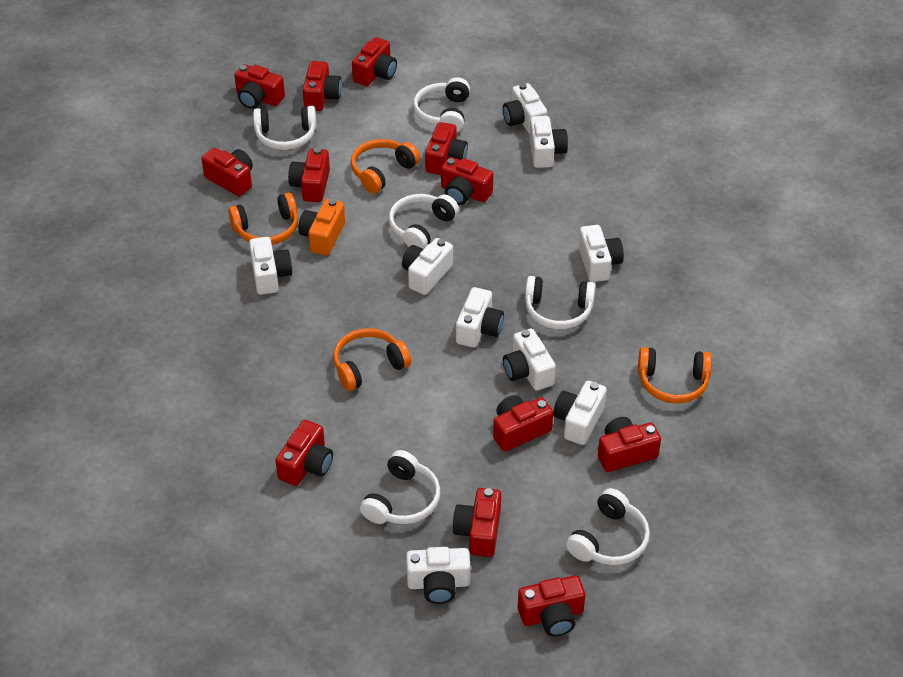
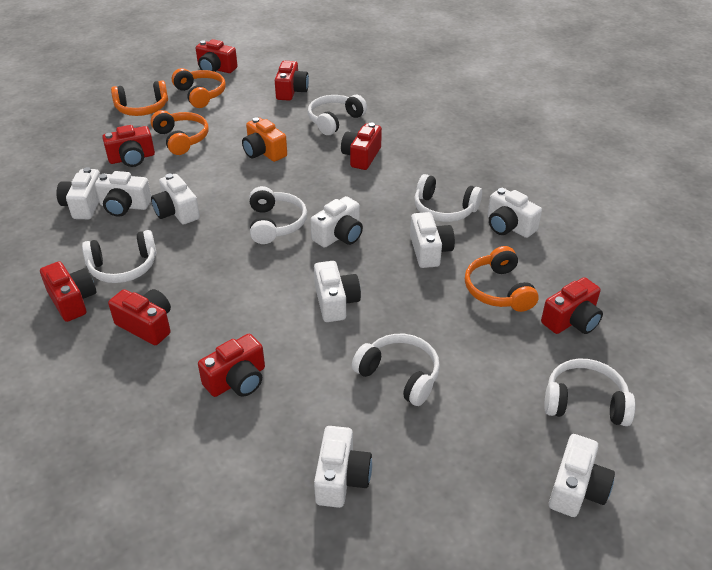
red camera: [201,148,253,197] [234,64,285,109] [275,420,333,486] [288,148,330,202] [303,61,342,111] [352,37,397,86] [425,122,468,175] [441,157,493,205] [453,488,501,557] [493,395,553,452] [518,575,585,636] [598,417,661,472] = 12 -> [40,261,96,322] [102,125,155,167] [108,289,171,345] [196,39,238,73] [198,334,265,397] [275,61,309,101] [341,122,382,170] [541,277,603,334] = 8

